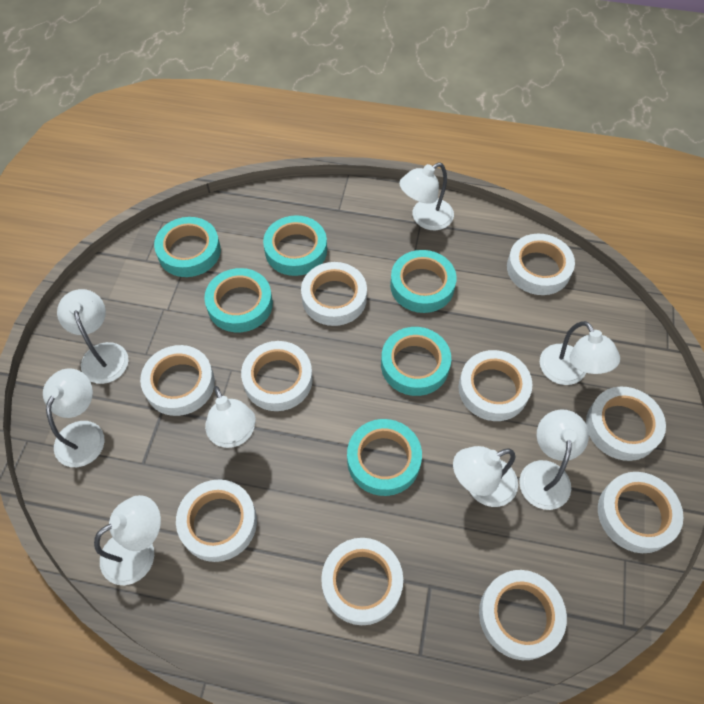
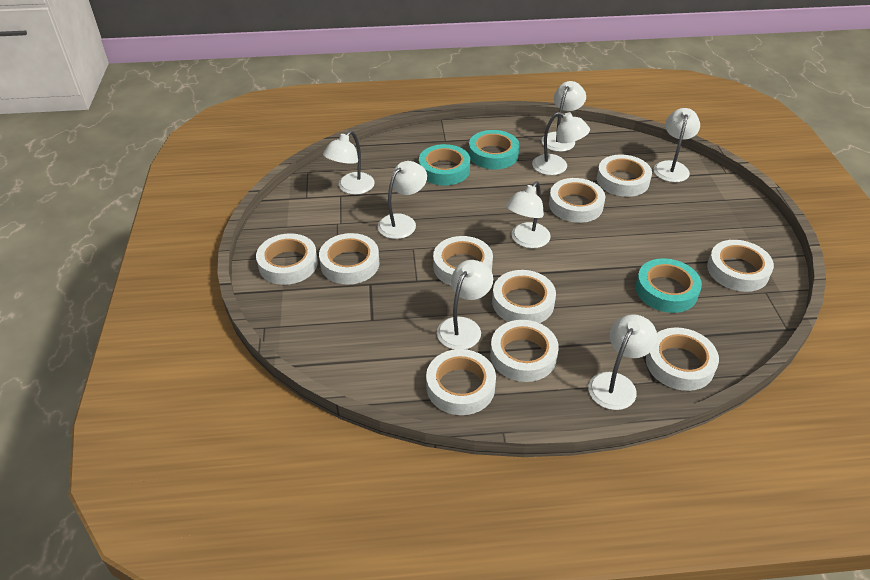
turquoise tape: [154,217,221,277] [204,268,273,333] [263,215,327,276] [347,419,422,496] [381,327,451,396] [390,250,457,313] = 6 -> [419,144,470,185] [469,130,519,169] [636,258,702,313] = 3

